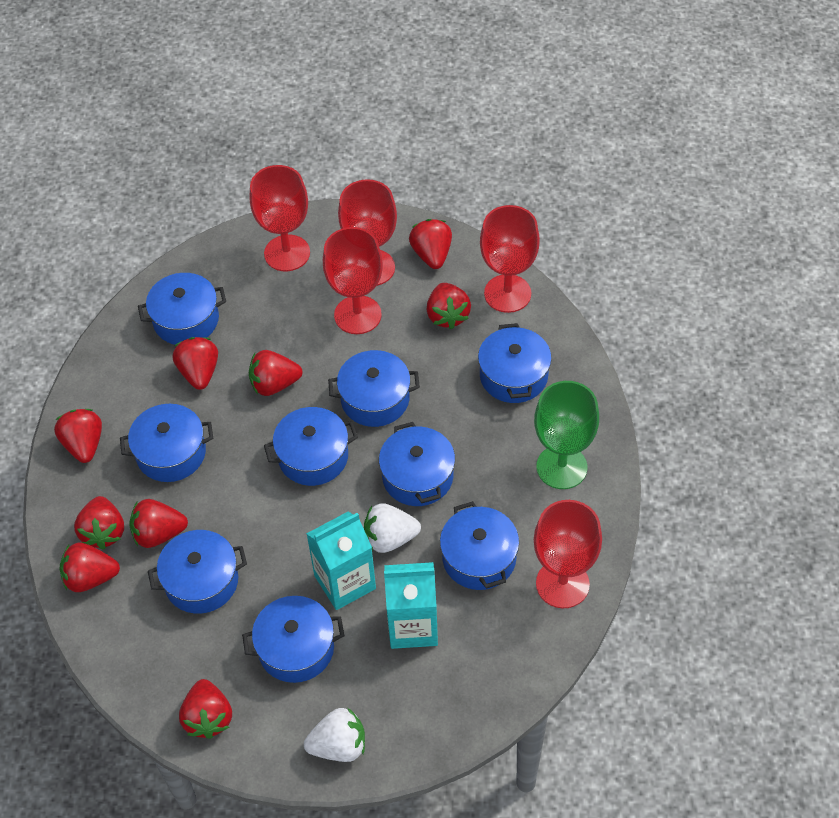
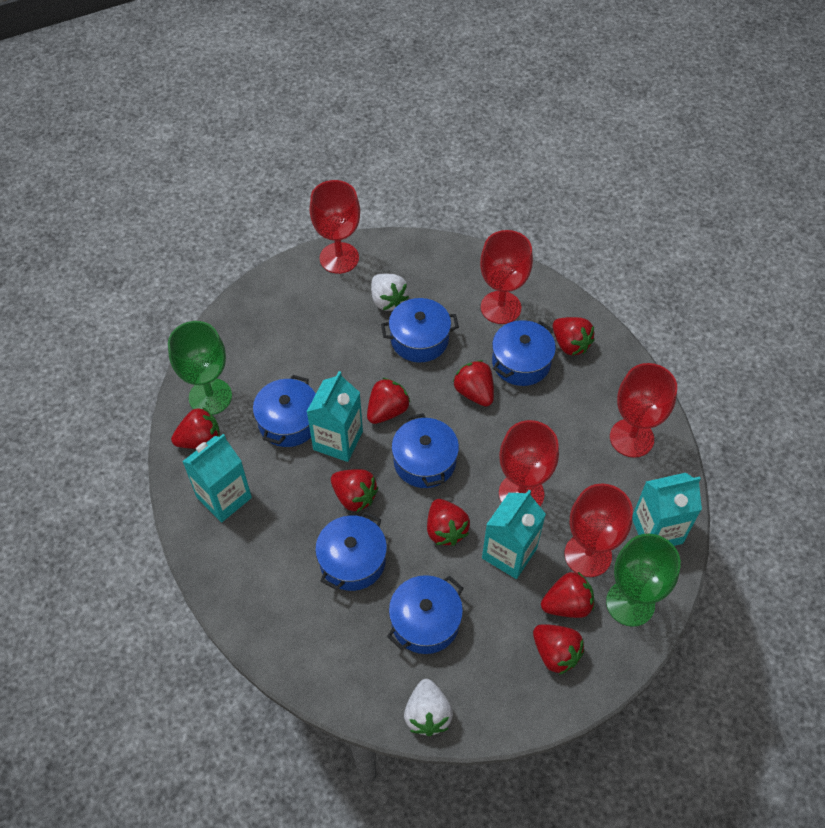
blue pot: [120,404,213,482] [138,273,226,345] [148,530,247,614] [242,596,344,683] [264,407,358,486] [328,350,420,427] [379,422,455,506] [440,501,519,590] [478,323,552,403] = 9 -> [253,375,316,447] [315,512,387,591] [381,298,459,362] [387,575,463,654] [391,413,459,488] [492,320,556,386] = 6
green goblet: [534,381,599,489] = 1 -> [168,321,232,415] [606,534,681,627] = 2
red strawberry: [54,409,102,463] [60,543,120,592] [74,496,124,550] [129,499,188,548] [172,337,218,390] [179,679,232,739] [249,350,302,396] [409,219,452,269] [426,283,471,329] = 9 -> [171,408,220,449] [331,469,378,512] [367,378,410,424] [427,499,470,546] [453,360,494,406] [533,624,584,675] [541,572,594,618] [553,317,595,356] = 8
turquoise carton: [306,512,376,610] [384,562,438,649] = 2 -> [182,434,252,522] [307,371,363,462] [482,490,546,579] [632,473,702,546] = 4

